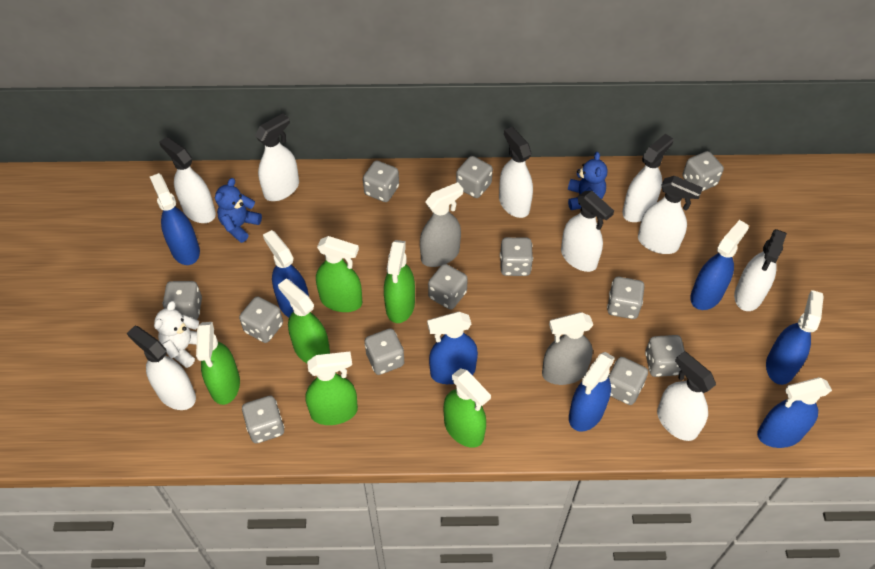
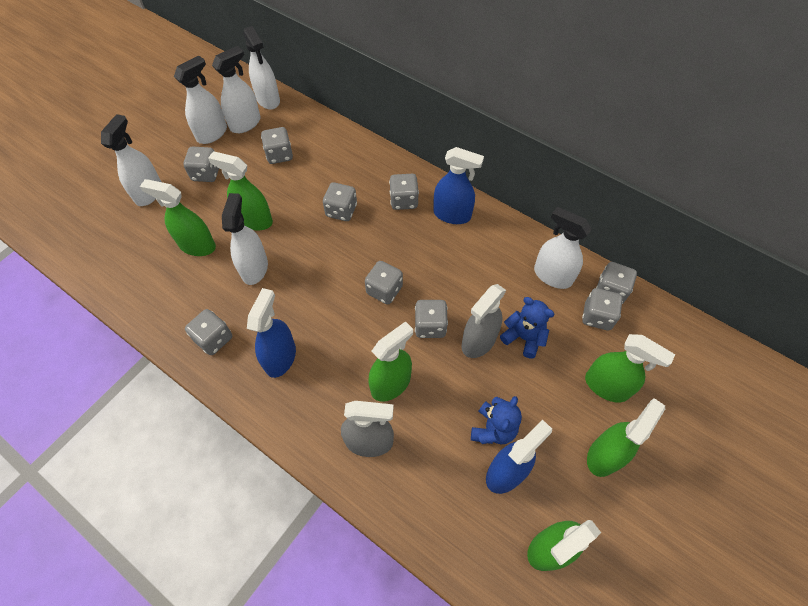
blue spray bottle: [150,173,200,265] [263,230,309,317] [427,311,478,384] [569,352,615,432] [690,220,749,310] [757,377,832,448] [766,290,824,385] = 7 -> [247,288,296,378] [433,147,484,224] [486,420,552,494] = 3
grey dice: [163,281,202,320] [239,296,283,343] [242,396,284,443] [363,160,399,202] [364,328,404,375] [428,264,468,310] [456,156,493,198] [500,237,533,276] [607,277,645,319] [608,357,648,405] [645,335,685,377] [683,151,724,191] = 12 -> [183,146,219,182] [185,309,232,355] [261,127,293,164] [323,182,357,221] [365,261,403,304] [389,174,419,210] [415,300,448,338] [582,288,623,330] [596,262,637,304] = 9
white spray bottle: [127,326,196,410] [159,137,216,223] [255,113,299,201] [499,127,533,218] [561,191,614,272] [623,134,673,222] [638,176,703,254] [657,351,716,441] [734,229,787,311] = 9 -> [101,114,161,206] [174,55,227,144] [212,46,261,133] [222,193,268,285] [243,26,280,110] [534,207,592,289] = 6
white teddy bear: [154,301,199,368] = 1 -> none = 0

